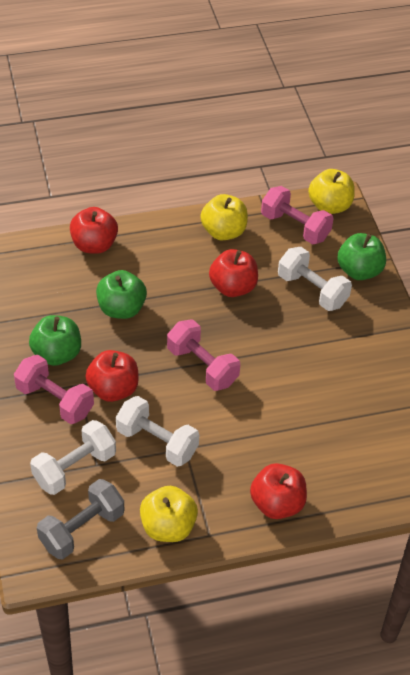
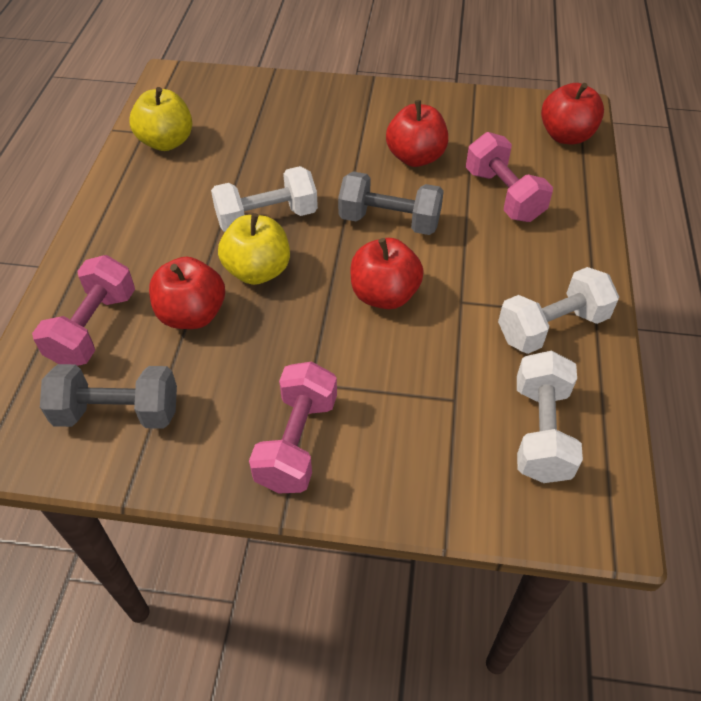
green apple: [29,315,81,366] [96,270,147,319] [337,233,386,280] = 3 -> none = 0
grey dumbbell: [37,479,124,560] = 1 -> [40,364,177,429] [338,171,444,235] = 2
yellow apple: [140,486,198,542] [200,194,248,240] [308,169,355,214] = 3 -> [129,87,192,151] [218,213,290,285] = 2

